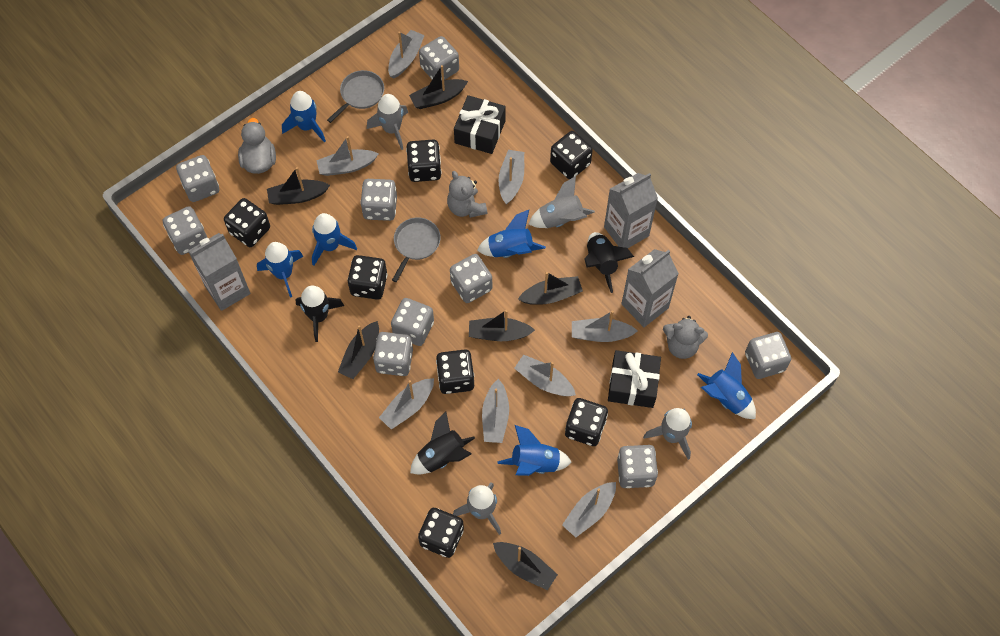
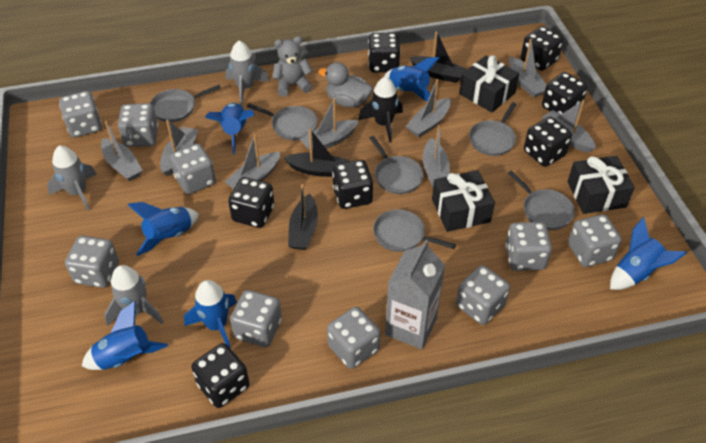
black boat: [267,167,330,205] [338,321,379,379] [409,65,468,109] [469,310,535,341] [493,542,558,590] [518,272,583,305] = 6 -> [284,129,350,177] [288,184,318,250] [409,32,467,83] = 3
black gift: [454,95,506,154] [608,350,661,408] = 2 -> [432,170,495,232] [459,55,519,113] [567,156,635,214] = 3
black rocket: [295,286,344,342] [410,412,475,474] [584,232,634,293] = 3 -> [358,76,403,143] = 1
grey carton: [188,233,250,311] [604,173,658,248] [621,249,679,327] = 3 -> [385,240,445,349] = 1
grey pan: [327,70,384,123] [392,217,441,282] = 2 -> [150,85,221,122] [247,103,318,140] [370,136,424,194] [373,209,456,252] [469,102,517,156] [508,170,575,230] = 6
grey rocket: [367,94,408,150] [453,482,501,535] [529,176,595,228] [643,408,692,460] = 4 -> [47,146,97,211] [104,265,163,326] [225,41,269,105] = 3
grey teddy bear: [447,171,487,218] [663,316,708,359] = 2 -> [272,36,312,97] = 1

